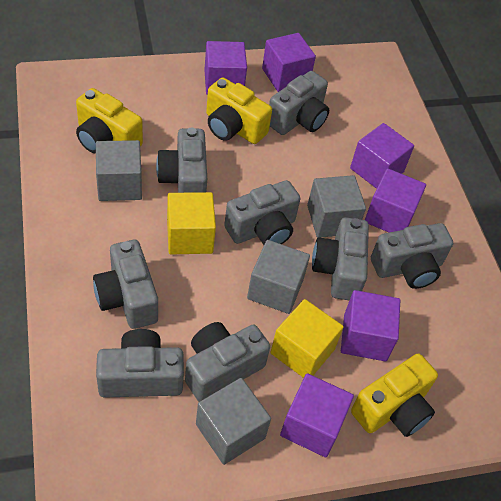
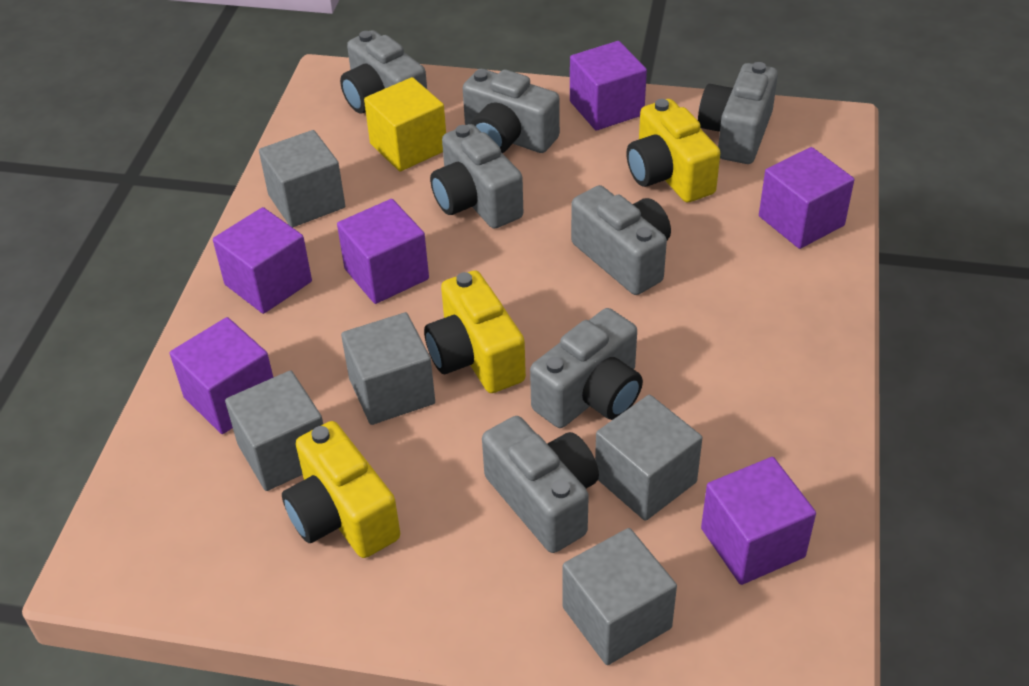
grey camera: [93,240,158,329] [96,329,184,398] [156,127,207,193] [185,322,270,402] [224,180,300,245] [269,71,329,135] [312,217,369,301] [371,223,453,289] = 8 -> [340,30,427,114] [430,124,523,229] [463,69,560,153] [482,416,599,553] [530,308,643,428] [571,185,671,295] [698,62,778,164] = 7
grey cube: [96,140,142,201] [196,378,271,465] [247,240,310,314] [307,175,366,238] = 4 -> [225,371,323,491] [259,130,345,228] [341,312,435,425] [563,528,677,665] [595,395,702,521] = 5
yellow cube: [167,192,216,255] [270,299,344,378] = 2 -> [364,77,446,171] = 1

